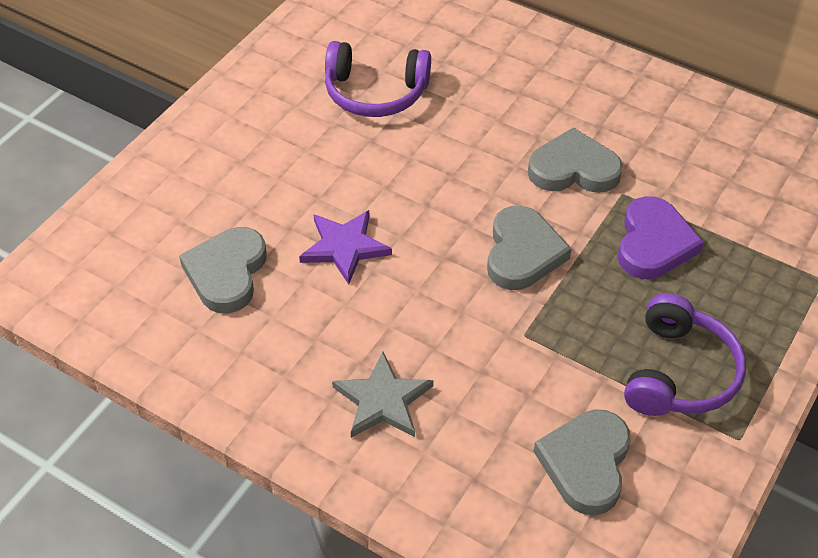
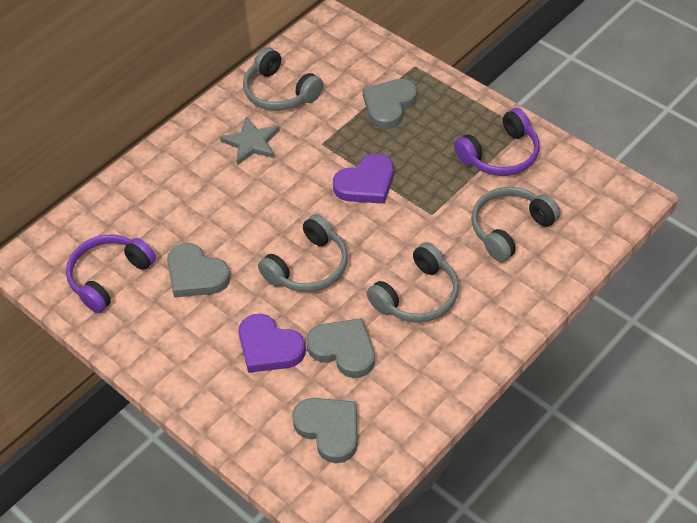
grey headphones: none = 0 -> [243,47,323,111] [258,214,348,292] [367,242,459,322] [471,187,561,262] = 4
purple heart: [618,196,704,279] = 1 -> [239,314,306,373] [333,154,394,204] = 2
purple star: [299,210,392,284] = 1 -> none = 0

